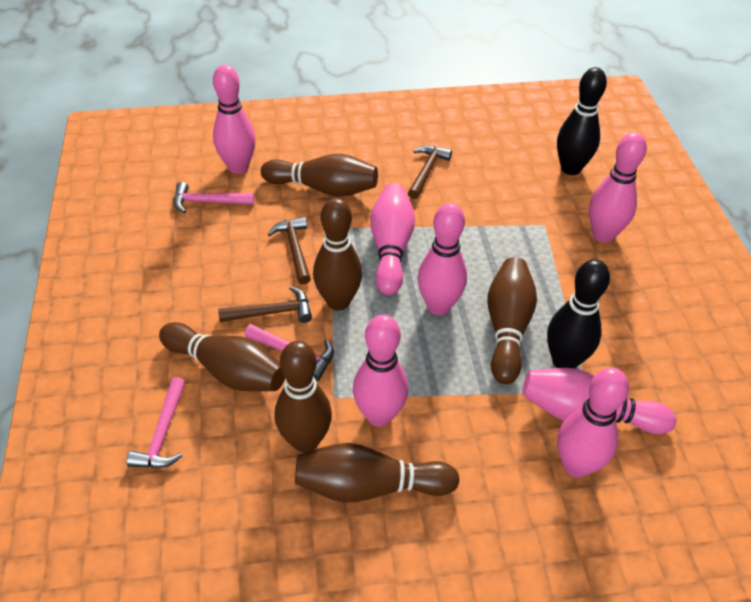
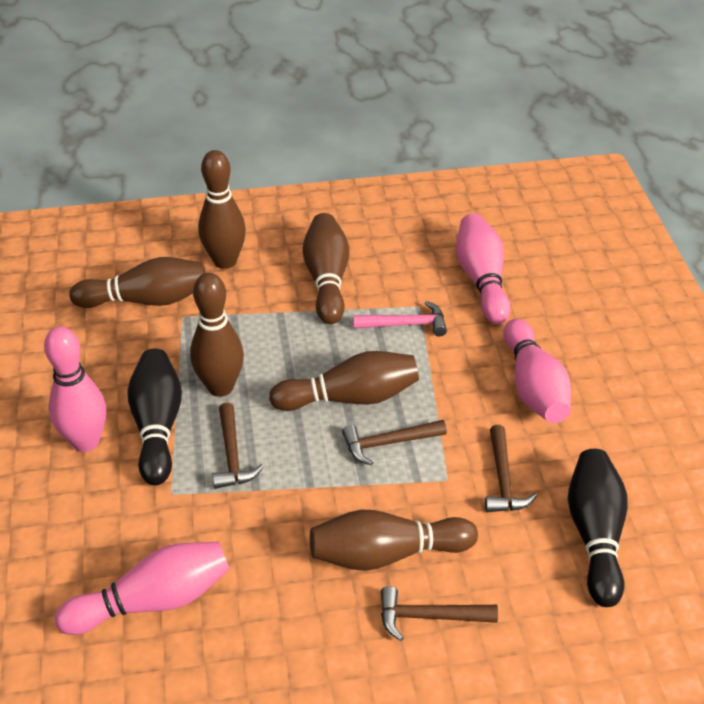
brown hammer: [218,286,312,323] [268,217,311,284] [408,146,452,199] = 3 -> [213,403,264,489] [342,420,447,465] [381,586,498,641] [485,425,537,512] = 4
pink bowling pin: [213,65,256,174] [353,315,408,427] [370,183,415,295] [417,203,467,315] [522,368,676,434] [557,368,629,478] [589,132,647,243] = 7 -> [44,327,106,452] [55,541,230,635] [456,213,511,324] [503,319,571,423] = 4
pink hammer: [127,377,186,468] [174,182,254,213] [244,324,334,381] = 3 -> [353,301,447,337] = 1

